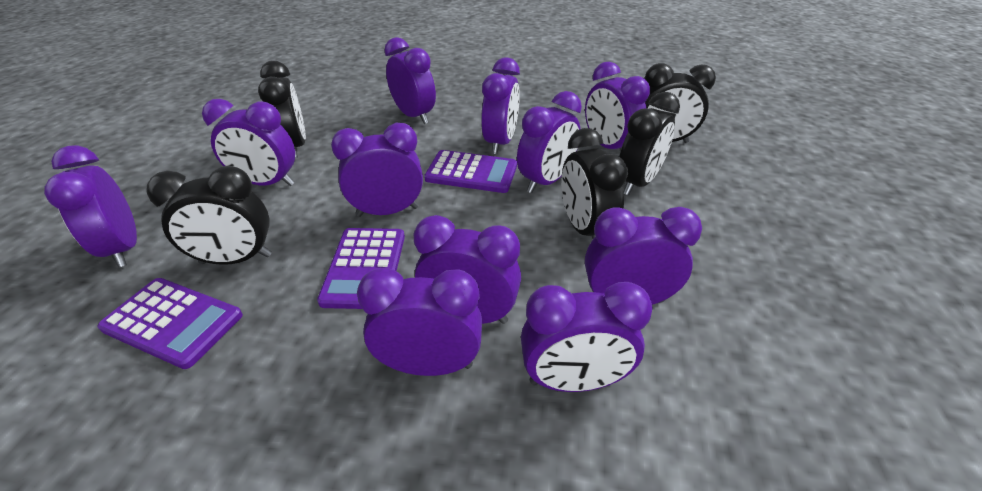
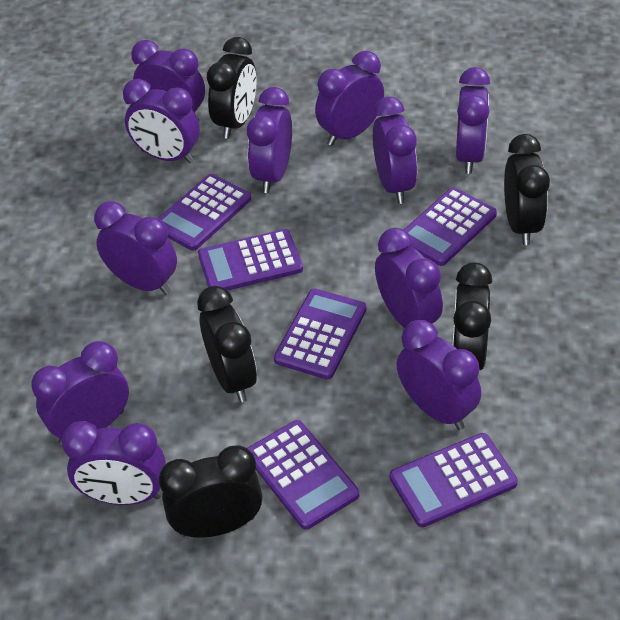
purple calculator: [97,278,243,369] [317,228,405,309] [424,150,517,193] = 3 -> [158,174,251,251] [198,229,303,291] [247,420,359,530] [274,289,366,380] [390,433,518,527] [404,187,497,266] = 6

